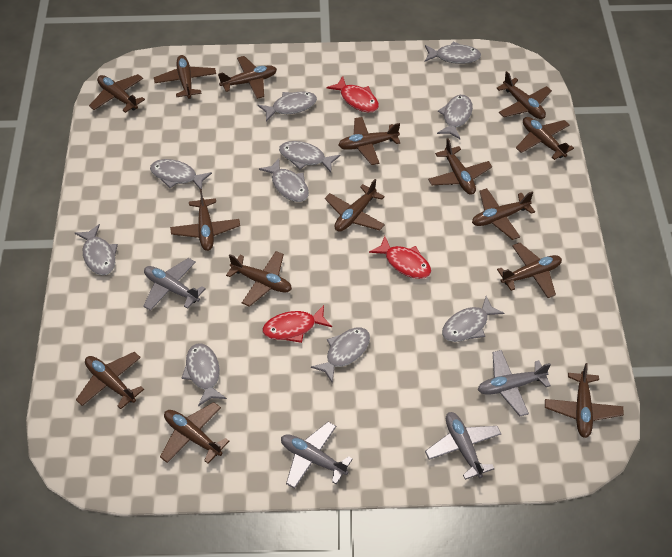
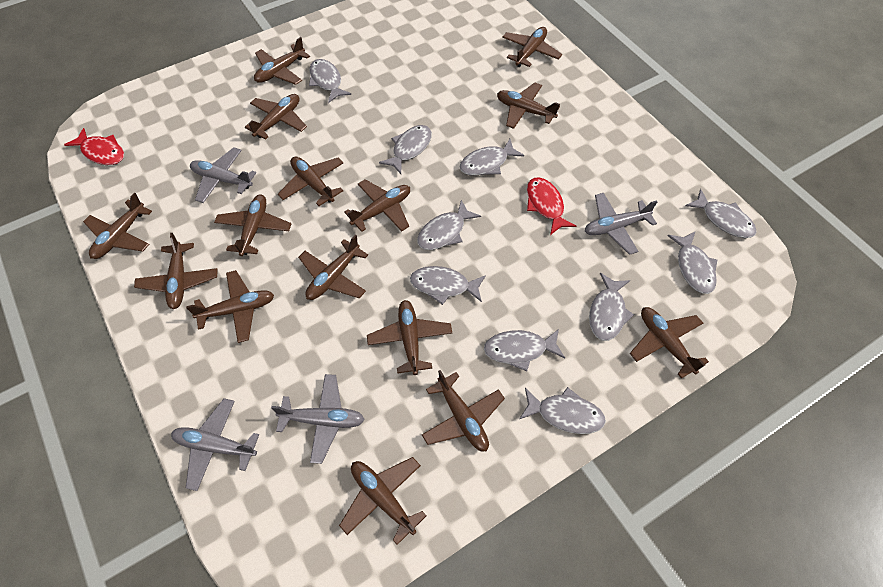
red fish: [263,305,332,343] [327,76,379,112] [369,236,431,279] = 3 -> [64,128,124,165] [527,177,576,235] = 2

